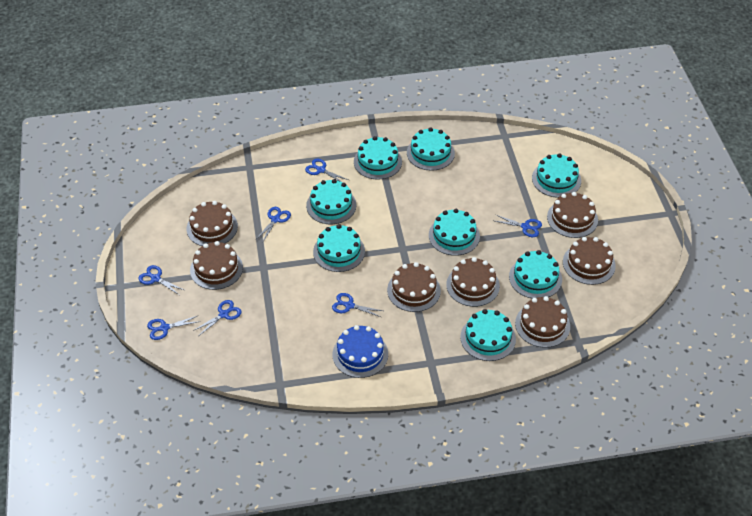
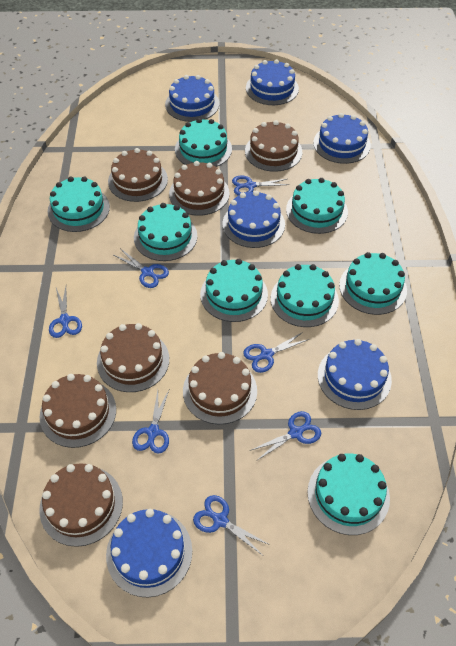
blue cake: [333,325,388,378] = 1 -> [106,509,192,597] [165,75,219,122] [222,191,285,248] [246,59,299,105] [313,113,371,164] [318,339,392,410] = 6

